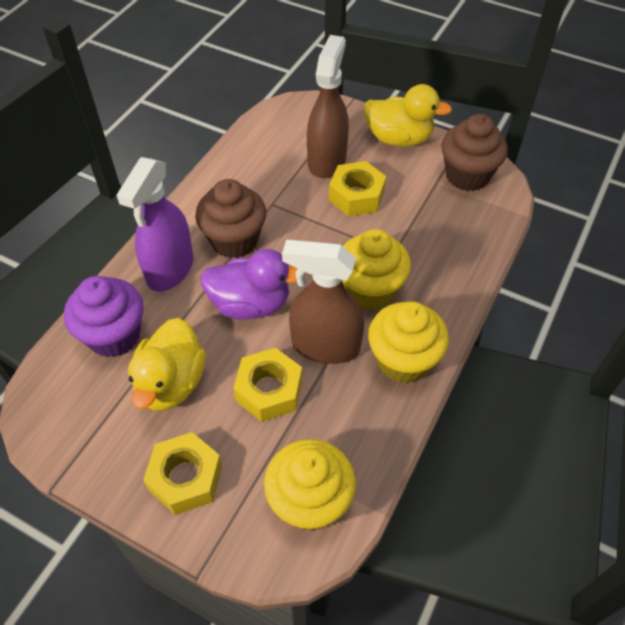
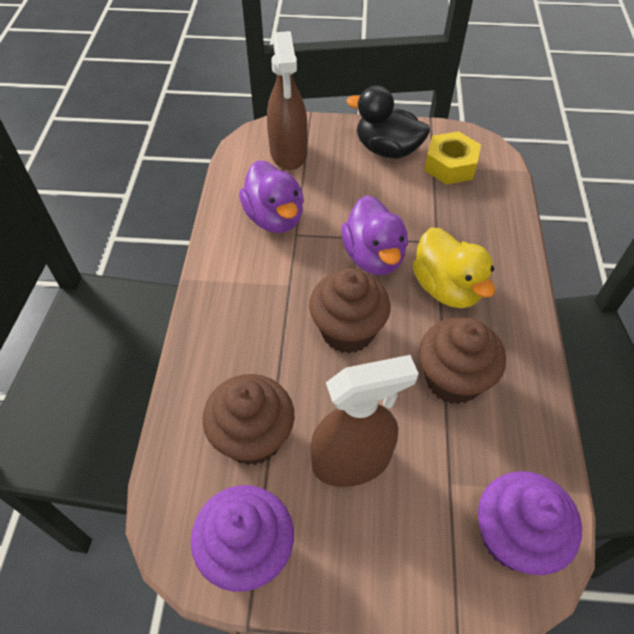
black duck: none = 0 -> [346,85,430,158] = 1
brown cupcake: [195,179,266,258] [441,114,508,191] = 2 -> [202,374,294,465] [309,268,391,353] [419,318,506,404] = 3
purple cupcake: [64,276,144,357] = 1 -> [191,485,294,592] [478,471,582,575] = 2
purple duck: [200,249,305,320] = 1 -> [239,160,304,233] [341,195,408,275] = 2
purple spray bottle: [117,157,194,292] = 1 -> none = 0
yellow cupcake: [264,439,356,531] [342,229,411,310] [368,301,449,383] = 3 -> none = 0
yellow duck: [128,318,206,411] [364,84,452,147] = 2 -> [412,228,495,308] = 1
yellow nut: [143,432,222,515] [233,348,302,422] [329,161,386,216] = 3 -> [424,131,481,185] = 1

